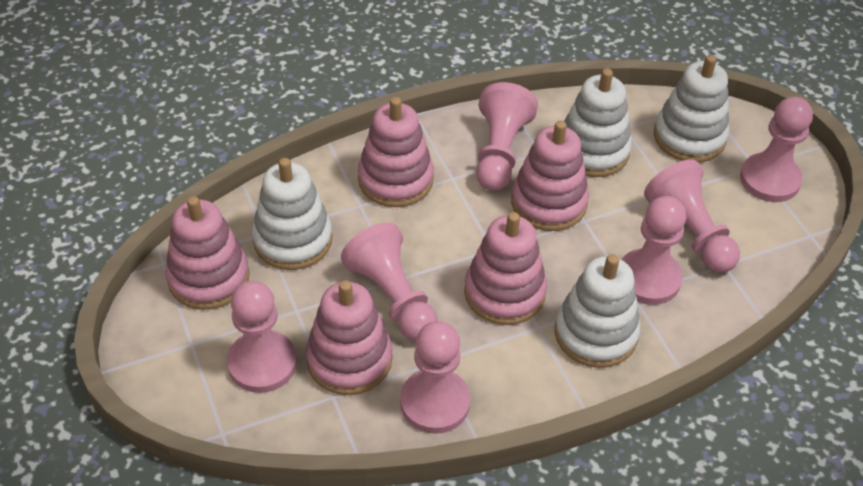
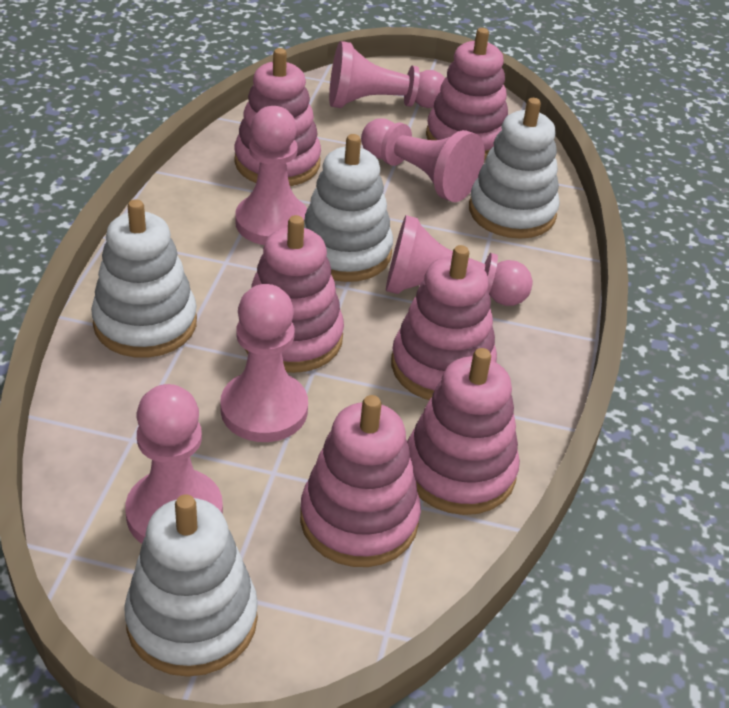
pink pawn: [227,281,297,393] [341,222,438,341] [400,321,471,434] [476,82,538,191] [621,196,686,305] [644,160,740,273] [740,97,813,202] = 7 -> [125,384,223,544] [220,284,308,442] [235,106,307,245] [329,41,445,108] [361,119,485,202] [386,215,533,306] = 6
pink stacking toy: [165,196,249,310] [306,280,392,395] [358,97,434,207] [464,212,547,325] [511,121,589,231] = 5 -> [234,48,321,186] [245,215,344,373] [300,395,421,567] [391,245,497,400] [407,348,520,515] [426,28,508,160] = 6

